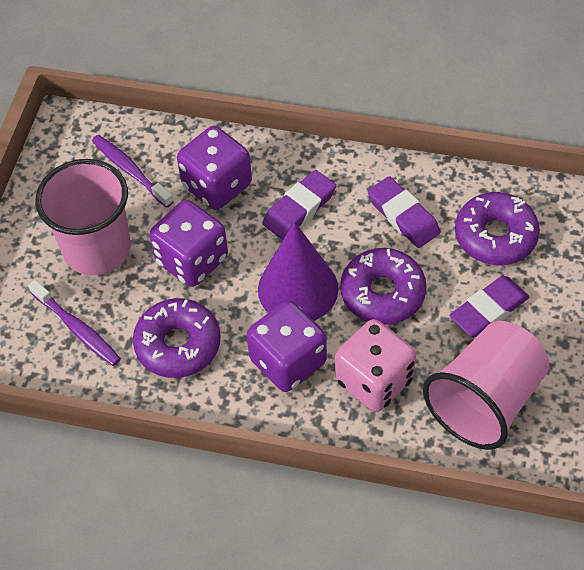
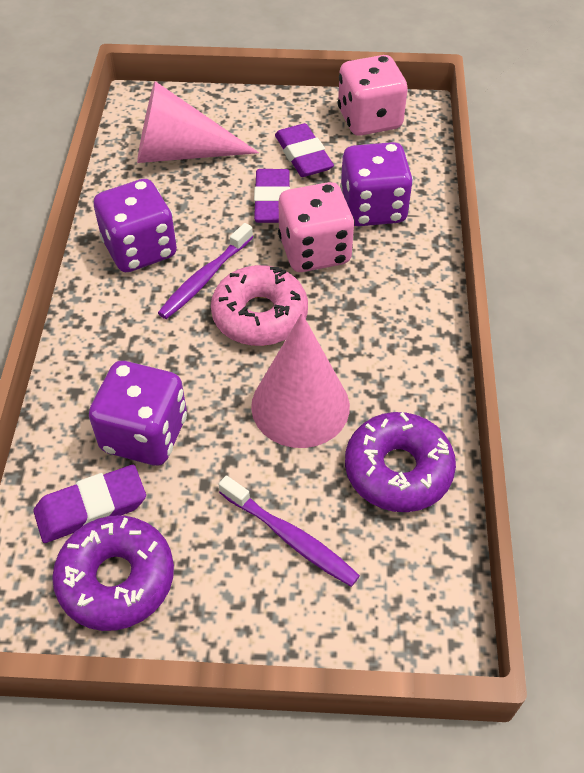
pink cone: none = 0 -> [137,81,259,163] [251,313,350,448] = 2
pink cup: [35,159,131,275] [423,321,549,450] = 2 -> none = 0
pink dice: [335,319,416,412] = 1 -> [278,182,355,272] [338,55,408,136] = 2
pink donut: none = 0 -> [211,265,308,346] = 1
purple cone: [258,222,338,321] = 1 -> none = 0
purple donut: [133,298,221,378] [340,248,426,325] [455,192,540,265] = 3 -> [52,515,174,631] [345,412,456,512] = 2

